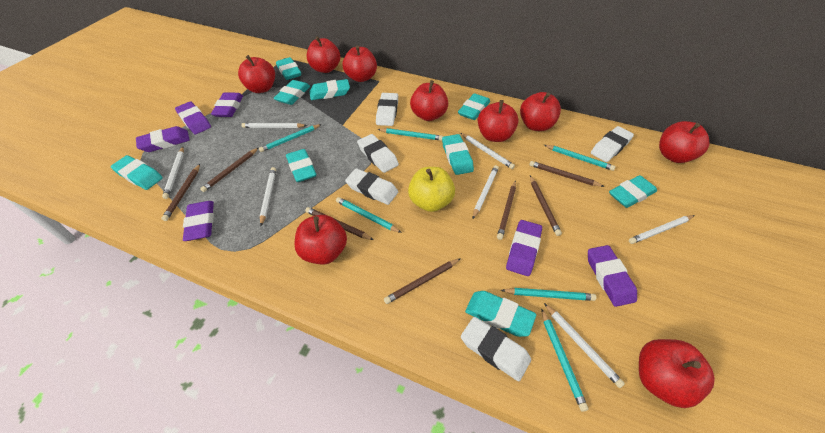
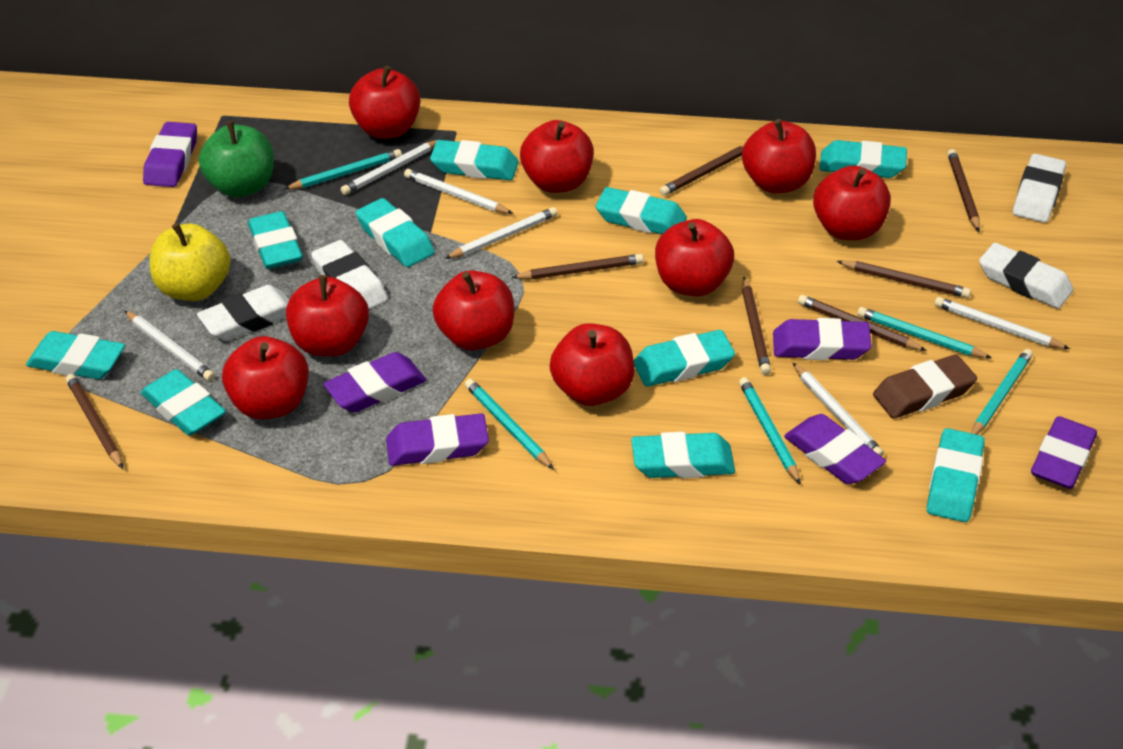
brown eraser: none = 0 -> [873,355,977,419] = 1
green apple: none = 0 -> [199,121,274,197] = 1
turquoise eraser: [111,155,163,190] [273,80,310,105] [276,57,301,80] [286,149,316,182] [309,79,350,100] [442,134,474,175] [458,93,490,120] [465,291,536,337] [609,175,657,208] = 9 -> [26,331,125,379] [141,369,226,436] [248,211,303,269] [356,198,435,267] [430,140,519,180] [596,187,687,234] [631,432,735,478] [634,330,735,387] [819,140,907,178] [927,428,985,522] = 10
turquoise pencil: [259,124,322,152] [336,197,402,233] [378,128,443,141] [501,288,597,301] [541,308,588,412] [544,145,616,171] = 6 -> [284,149,402,190] [465,379,554,470] [739,377,801,485] [857,307,992,358] [971,349,1033,435] = 5
white eraser: [345,168,398,205] [357,134,399,173] [376,93,398,126] [461,317,531,381] [591,126,634,162] = 5 -> [197,285,289,341] [311,240,388,309] [979,243,1073,309] [1013,154,1066,223] = 4
white pencil: [162,147,184,199] [241,123,307,128] [260,167,276,226] [460,133,515,169] [473,165,499,219] [544,303,625,388] [629,215,695,244] = 7 -> [125,311,215,381] [341,139,442,195] [404,169,513,214] [445,207,558,259] [793,363,884,457] [934,297,1070,349] = 6

